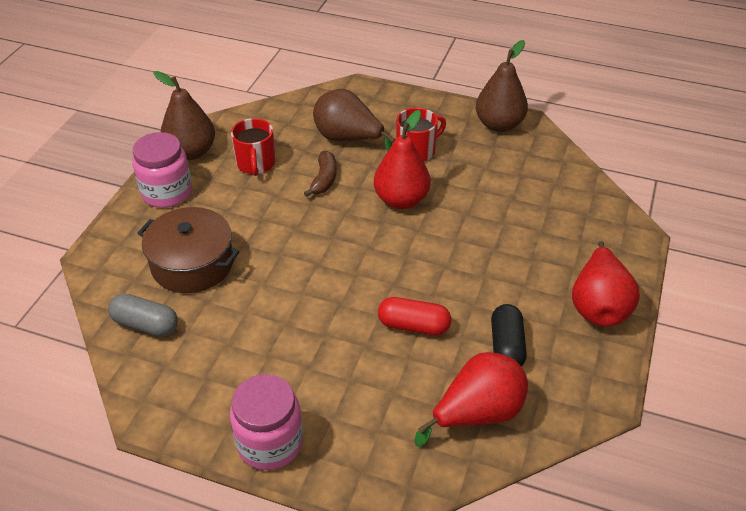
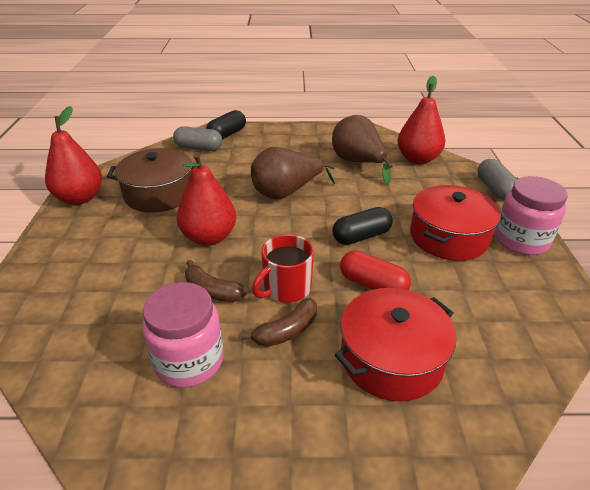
black capsule: [491,304,527,366] = 1 -> [206,110,246,139] [332,207,393,245] = 2
brown banana: [304,150,337,197] = 1 -> [185,260,248,302] [241,298,317,347] = 2
brown pear: [153,71,215,160] [313,89,395,152] [476,40,528,132] = 3 -> [251,147,335,200] [332,115,393,185] = 2
grey capsule: [108,294,178,337] = 1 -> [173,126,223,151] [477,159,517,200] = 2
red mug: [231,118,276,176] [396,108,446,162] = 2 -> [252,234,314,302] = 1
red pot: none = 0 -> [335,288,456,401] [410,185,501,261] = 2

